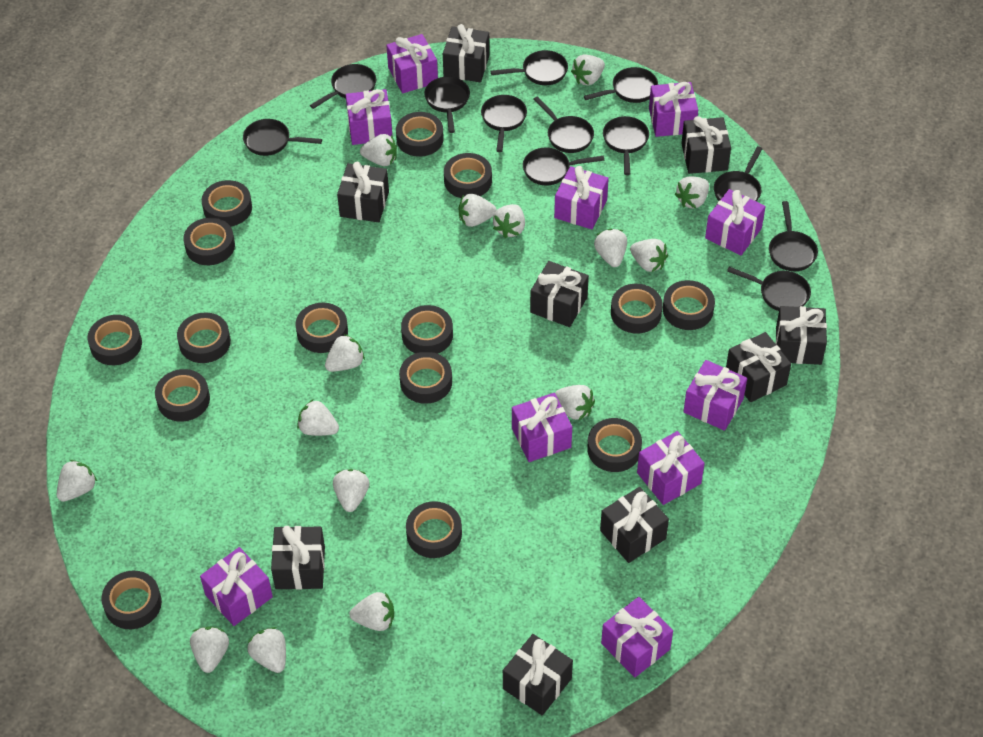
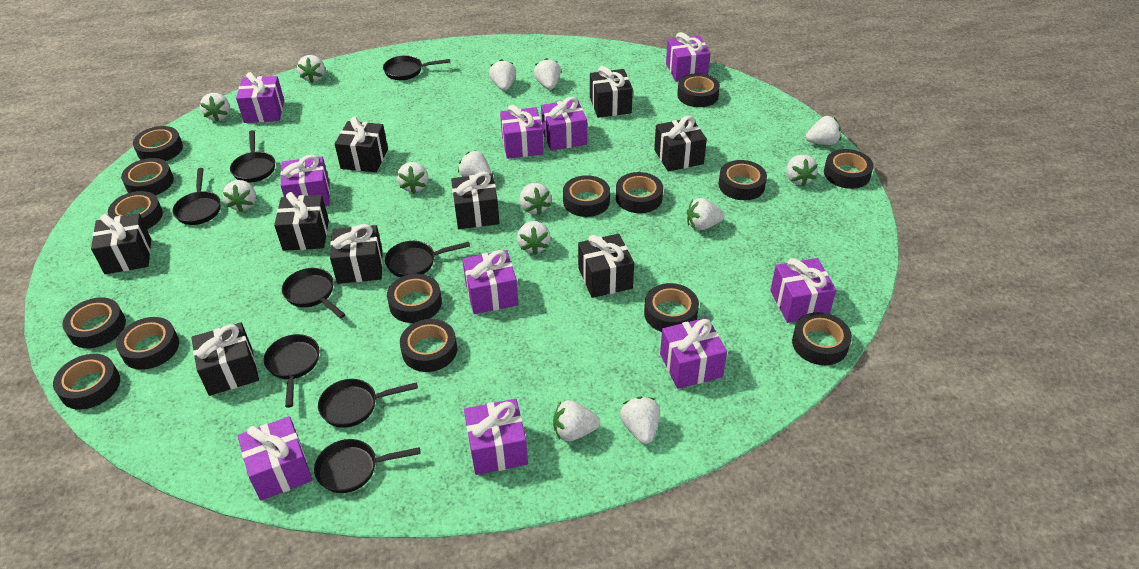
black pan: [243,119,322,156] [310,64,376,109] [424,77,470,133] [481,95,527,152] [491,50,568,85] [523,148,604,185] [533,96,594,153] [584,67,658,103] [603,116,649,175] [714,146,762,202] [727,267,811,311] [769,201,818,271] = 12 -> [173,168,221,225] [230,130,275,183] [264,334,320,408] [282,268,346,318] [314,439,421,493] [318,379,418,428] [383,55,450,80] [385,241,470,277] = 8
white strawberry: [57,460,97,502] [190,626,229,673] [247,627,286,673] [297,399,339,436] [325,334,365,372] [333,469,370,512] [349,592,394,631] [360,134,397,166] [459,194,497,227] [493,204,525,238] [555,385,595,420] [571,55,605,85] [594,229,627,267] [630,239,668,272] [675,176,709,208] = 15 -> [200,93,230,122] [223,180,256,212] [297,55,325,83] [397,162,428,193] [458,150,491,177] [489,59,516,91] [517,221,551,255] [520,183,551,215] [534,58,561,90] [553,400,600,442] [620,397,660,444] [687,198,725,231] [786,155,818,186] [806,116,841,145] = 14

